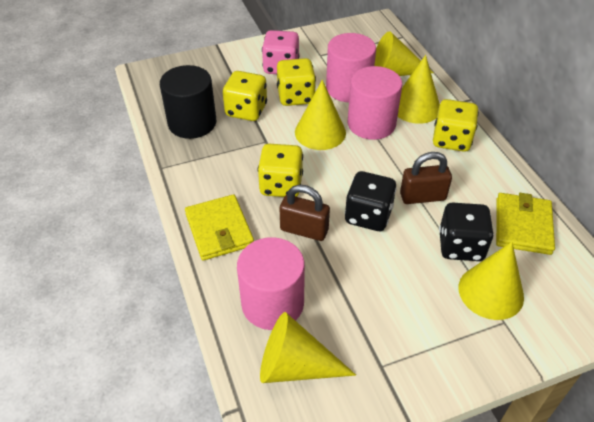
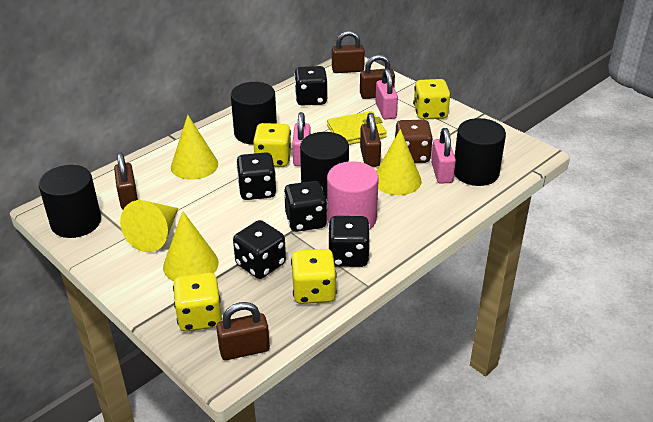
black cylinder: [160,65,216,139] = 1 -> [39,165,101,238] [231,82,277,145] [300,132,349,200] [454,118,506,186] = 4
black dice: [345,171,397,231] [439,203,494,261] = 2 -> [233,220,286,279] [236,152,276,200] [284,181,327,232] [294,66,328,106] [328,216,370,267] = 5
brown dice: none = 0 -> [395,120,433,163] = 1
brown padlock: [280,185,330,241] [400,152,452,204] = 2 -> [114,152,138,210] [216,302,270,360] [332,31,365,73] [360,55,395,99] [360,113,381,167] = 5
pink cylinder: [237,237,305,330] [326,33,376,102] [348,66,402,140] = 3 -> [327,161,379,230] = 1
pink dice: [262,30,299,74] = 1 -> none = 0
pink padlock: none = 0 -> [292,112,311,166] [375,69,398,120] [431,128,456,184] = 3
yellow cone: [260,312,356,383] [295,80,346,150] [374,31,433,76] [398,55,440,124] [459,242,524,320] = 5 -> [120,200,178,252] [163,211,219,281] [171,115,218,180] [376,129,422,195] = 4
yellow wallet: [185,194,254,261] [496,193,555,255] = 2 -> [327,111,387,145] = 1

